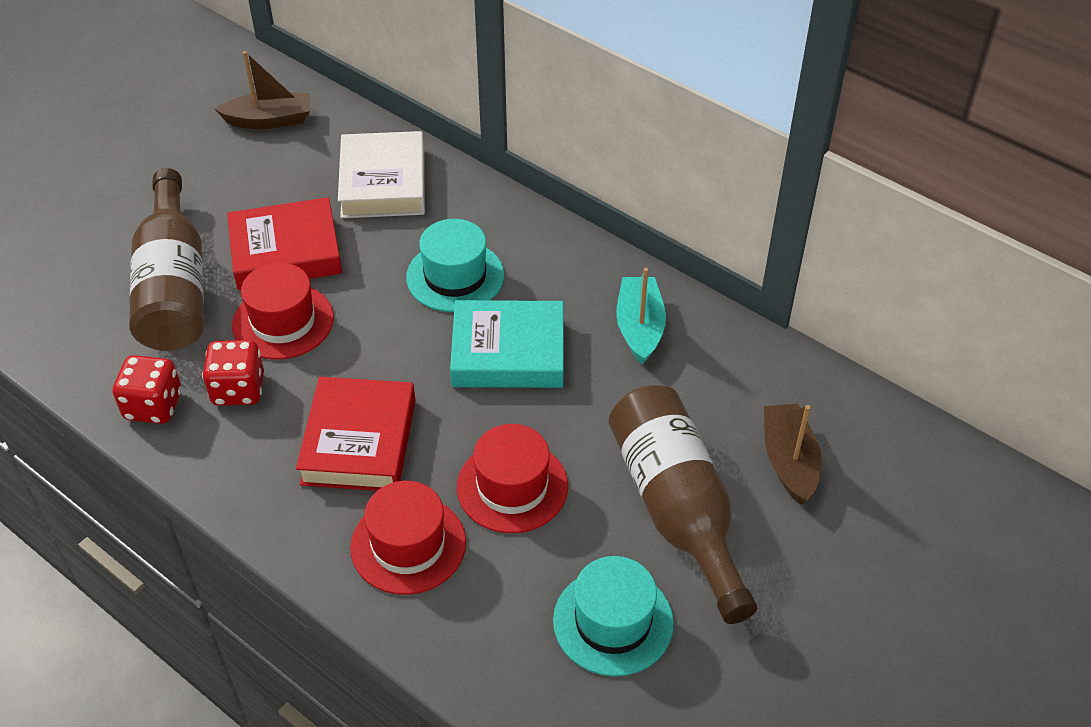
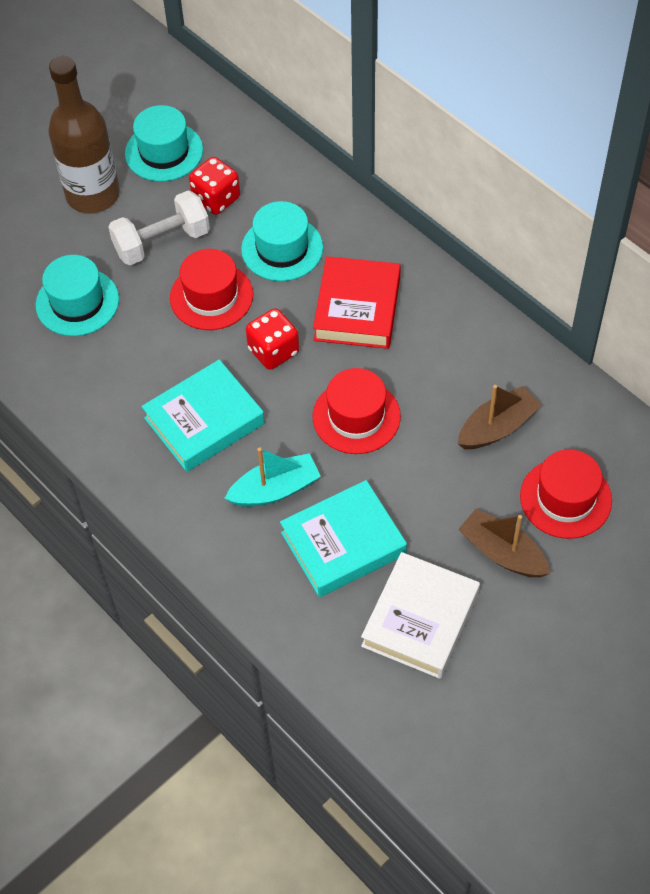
brown bottle: [129,168,204,351] [609,385,757,624] = 2 -> [48,56,120,213] = 1
red book: [227,197,342,290] [296,377,416,491] = 2 -> [313,256,401,349] = 1
turquoise book: [450,300,564,388] = 1 -> [141,359,265,472] [280,480,407,597] = 2
turquoise hat: [406,219,504,312] [553,556,674,676] = 2 -> [36,255,119,336] [125,105,203,182] [241,201,323,281] = 3
white dumbbell: none = 0 -> [108,190,210,265] = 1

